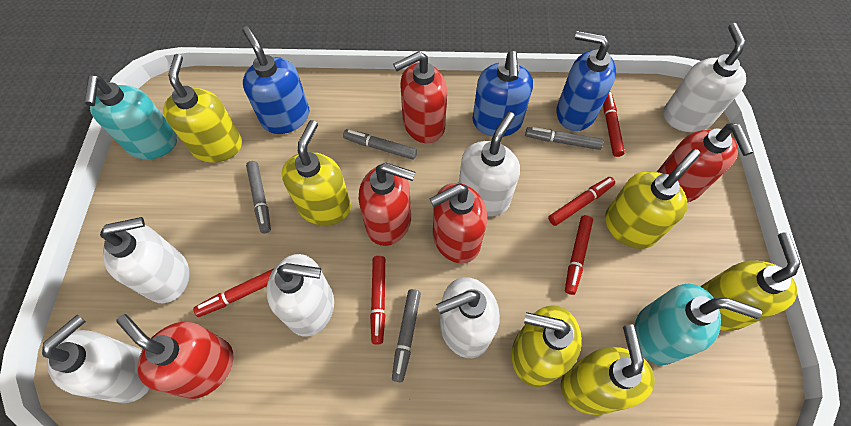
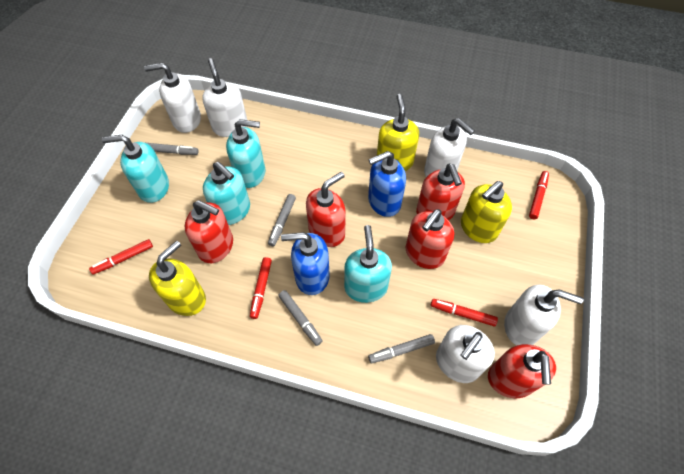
blue soap dispenser: [242,26,309,134] [472,51,533,137] [557,31,616,131] = 3 -> [281,232,330,295] [368,151,406,217] = 2
red marker: [193,269,273,317] [370,256,385,345] [548,177,615,226] [565,215,593,295] [603,91,625,157] = 5 -> [89,239,153,274] [250,257,272,319] [431,299,498,326] [529,171,549,219] = 4
turquoise soap dispenser: [85,75,177,159] [635,284,762,365] = 2 -> [102,135,169,203] [203,162,250,225] [226,119,265,188] [344,225,392,303] = 4
white soap dispenser: [42,315,150,403] [100,217,189,303] [267,254,334,337] [436,277,500,358] [459,112,520,217] [663,23,746,132] = 6 -> [144,63,201,133] [202,58,247,137] [424,118,475,177] [436,325,495,383] [504,285,584,345] = 5
yellow soap dispenser: [163,54,242,163] [282,120,351,226] [512,305,582,387] [561,324,655,415] [605,149,700,249] [700,232,800,331] = 6 -> [149,241,206,316] [377,94,419,171] [461,181,512,243] = 3

